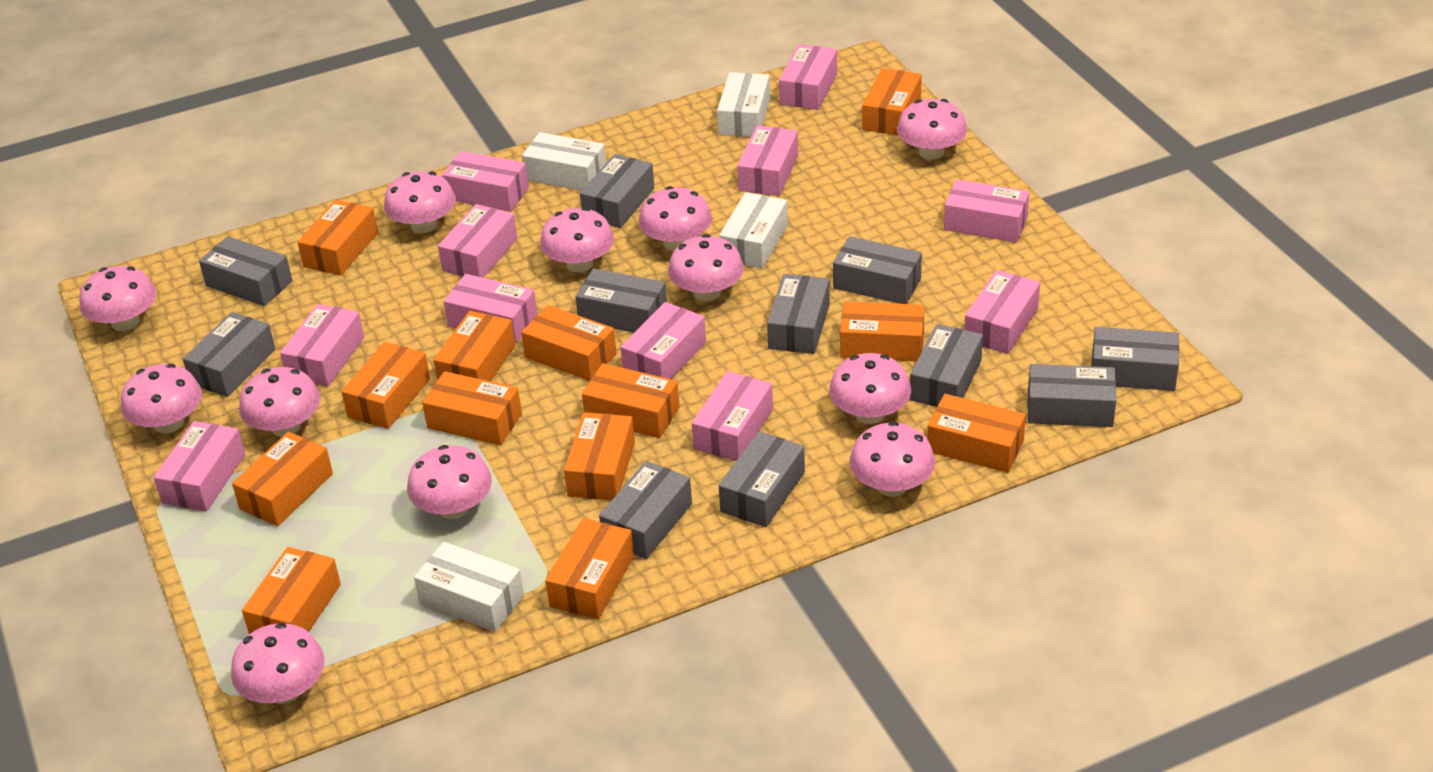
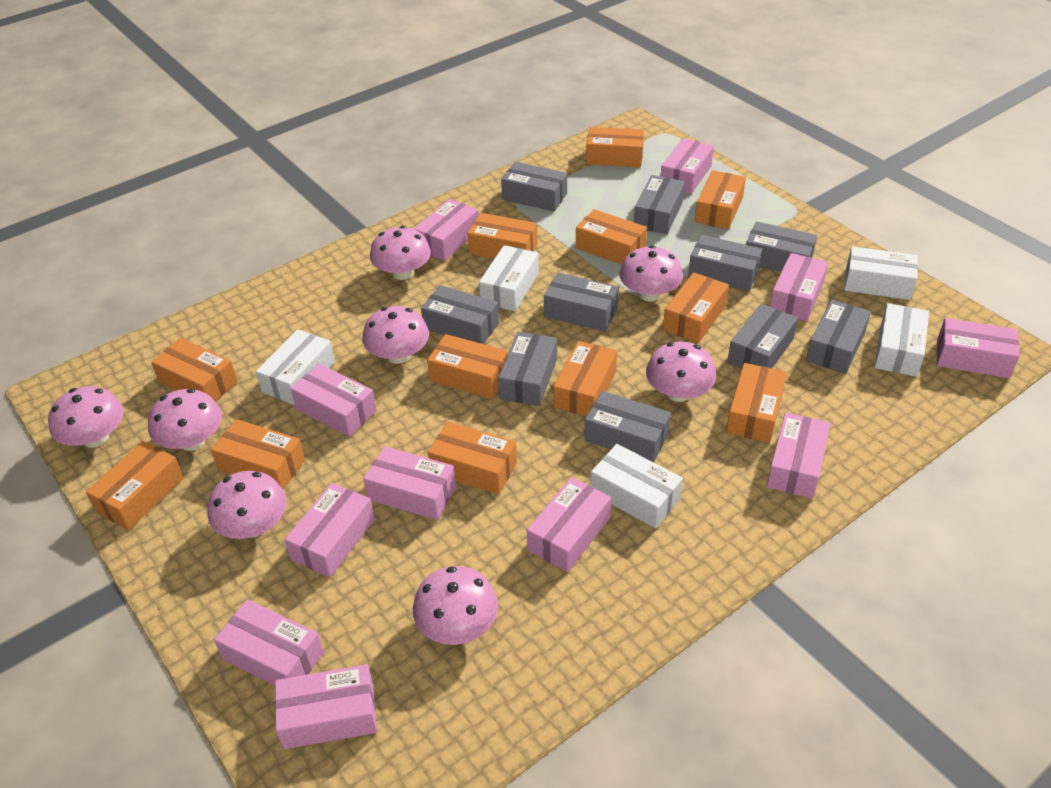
grey box: [183,312,275,397] [199,236,292,306] [575,269,667,333] [580,154,654,228] [599,461,692,559] [719,431,805,527] [767,274,830,354] [833,236,922,304] [910,324,983,407] [1027,364,1116,427] [1091,327,1179,391] = 11 -> [421,285,499,344] [498,331,557,406] [501,162,567,212] [544,273,619,332] [584,391,671,462] [634,175,685,234] [688,235,762,291] [727,304,798,369] [746,221,817,272] [806,300,871,374] = 10
orange box: [232,432,333,526] [242,547,341,634] [298,200,378,276] [342,342,430,429] [422,371,522,445] [434,311,515,381] [521,305,617,381] [545,518,634,619] [564,412,635,500] [582,363,680,438] [840,301,925,362] [862,68,922,136] [927,394,1026,473] = 13 -> [86,441,184,530] [151,338,238,402] [211,419,305,490] [427,334,508,399] [428,422,517,495] [467,213,538,259] [553,341,617,417] [576,209,647,265] [586,127,644,167] [663,273,729,343] [695,170,746,229] [726,363,787,443] = 12
pink mushroom: [80,266,156,331] [121,364,202,434] [231,623,325,704] [239,367,320,437] [384,171,456,233] [407,445,492,519] [540,207,614,272] [639,186,712,251] [668,234,744,301] [829,353,911,424] [850,422,935,497] [897,99,967,159] = 12 -> [48,386,123,448] [148,389,222,451] [207,471,287,539] [362,306,429,364] [370,226,431,280] [413,566,498,645] [619,245,683,301] [646,341,716,402] = 8
white box: [414,542,524,632] [522,132,606,191] [717,72,770,137] [719,192,788,269] = 4 -> [256,329,335,405] [479,245,539,311] [591,444,683,529] [844,246,918,300] [874,303,929,377] = 5

